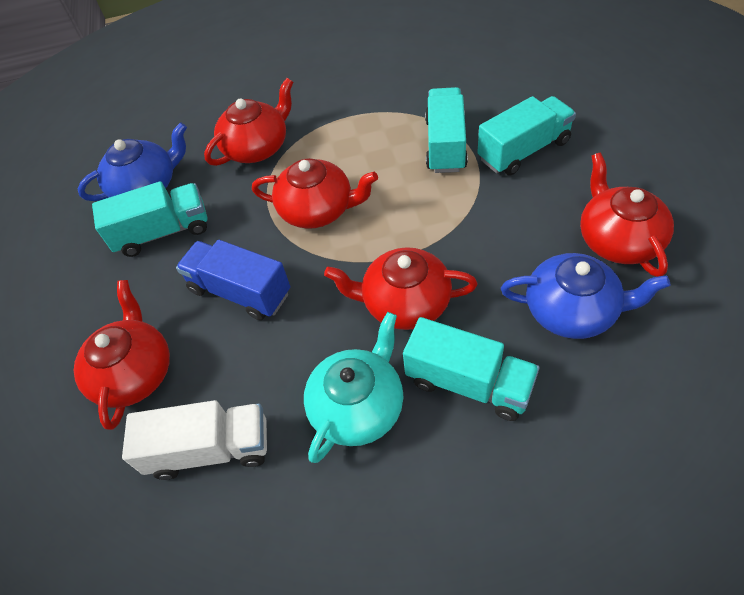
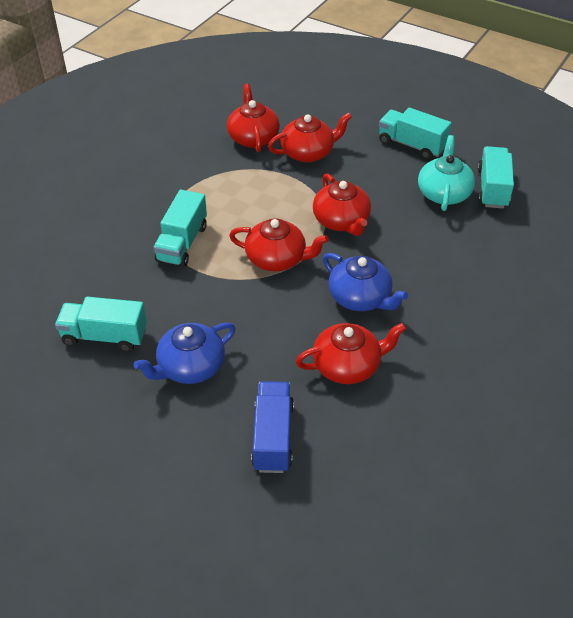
white truck: [122,400,267,480] = 1 -> none = 0

